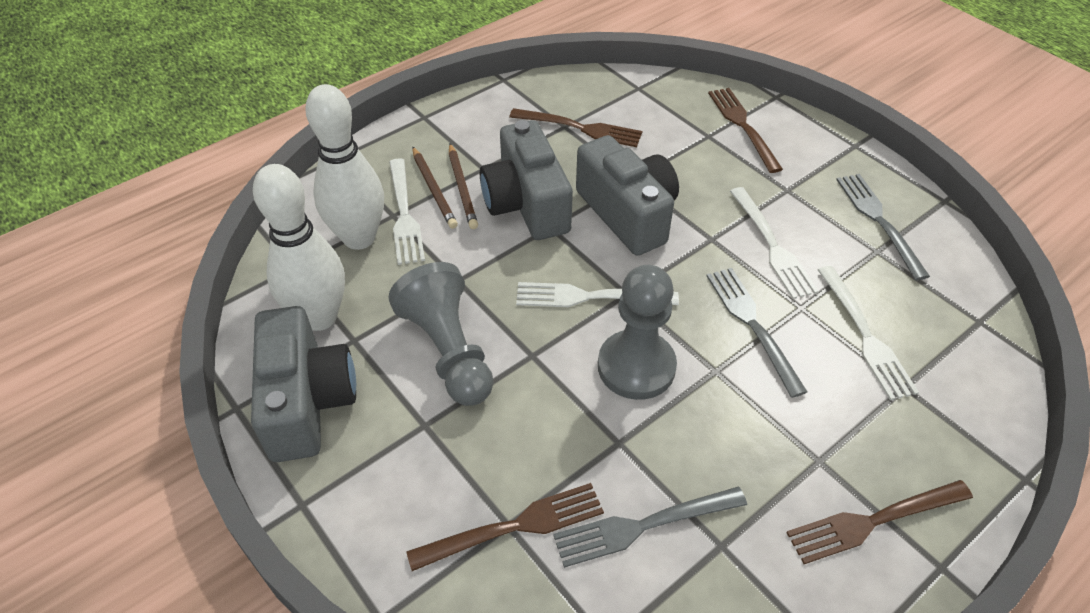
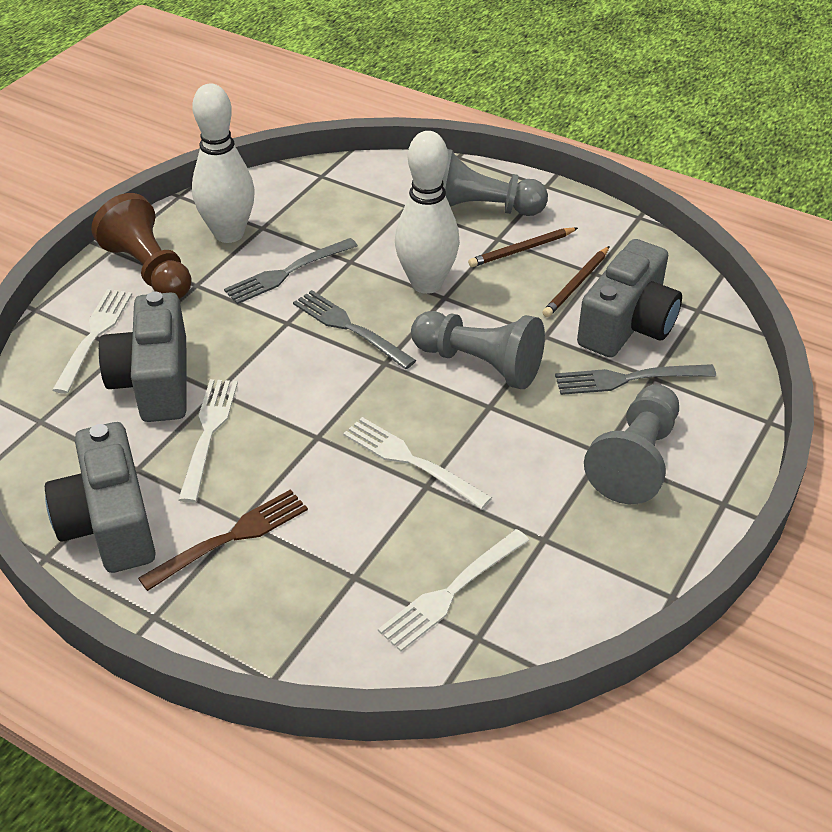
brown fork: [406,483,604,571] [509,108,642,147] [708,88,783,173] [786,480,973,564] = 4 -> [138,489,308,591] = 1
brown pawn: none = 0 -> [91,193,192,299] = 1
grey pawn: [388,262,493,406] [598,265,677,400] = 2 -> [411,311,545,389] [442,149,548,216] [584,384,679,504] = 3

